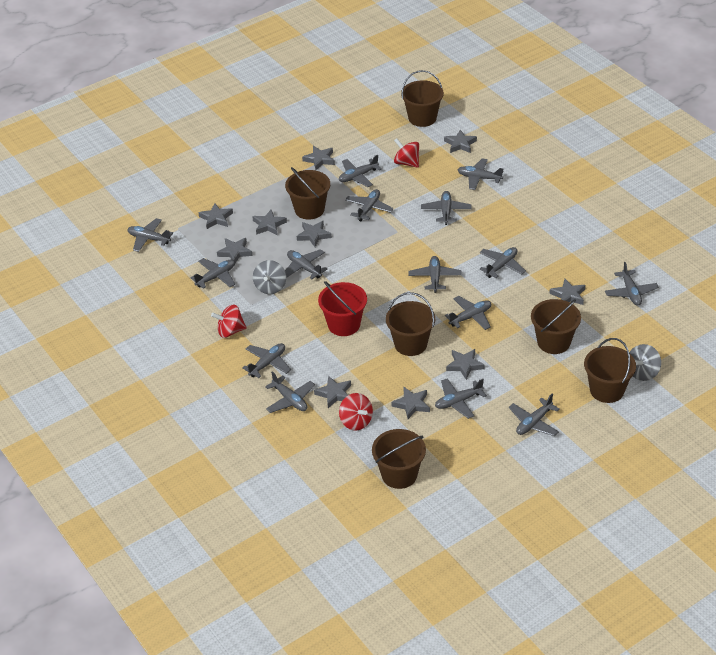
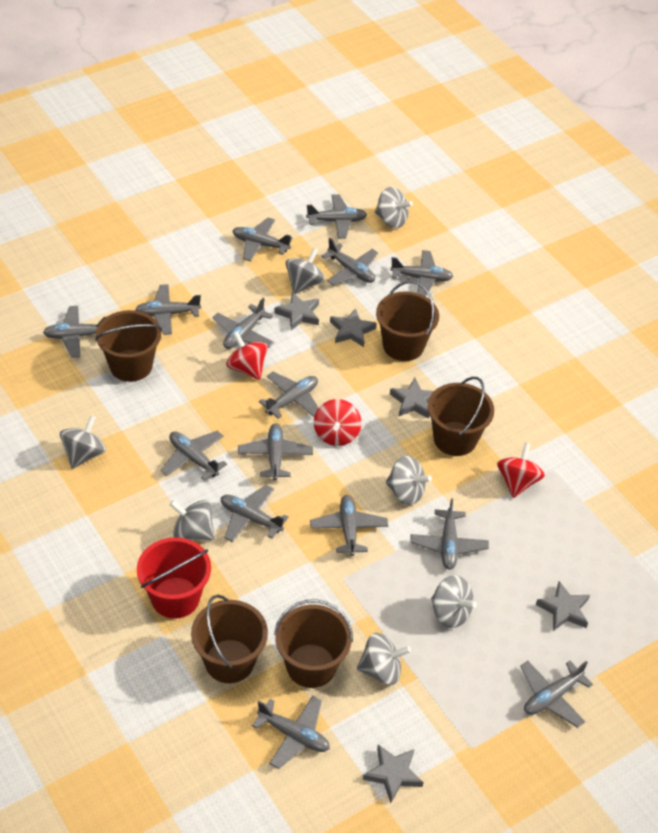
brown bucket: [285,167,330,220] [372,429,426,489] [386,292,435,356] [401,70,444,127] [531,299,581,354] [584,338,636,403] = 6 -> [95,310,162,382] [191,595,268,683] [274,599,353,688] [376,281,439,361] [428,377,494,456] = 5
grey spinning top: [253,260,286,294] [629,344,661,381] = 2 -> [60,415,106,469] [169,500,215,541] [286,248,325,294] [357,633,411,685] [375,187,413,228] [386,456,432,505] [431,575,477,628] = 7
grey star: [198,203,233,229] [217,238,252,263] [252,210,287,235] [297,221,332,247] [302,146,335,170] [314,376,351,408] [392,387,430,419] [444,129,477,153] [446,349,485,380] [549,279,586,305] = 10 -> [274,292,319,330] [330,308,377,347] [363,744,424,803] [390,378,434,419] [536,581,590,631] = 5

